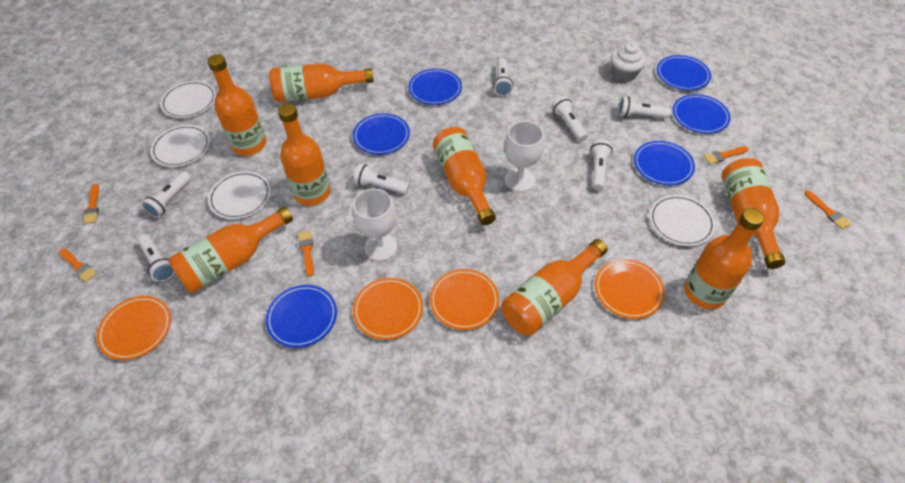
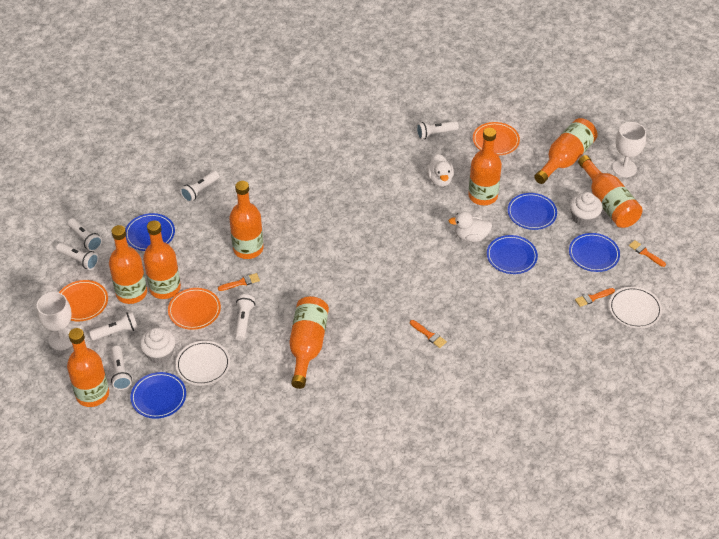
blue plate: [266,285,337,348] [353,113,410,155] [408,69,462,105] [634,141,695,185] [657,55,711,90] [673,94,731,134] = 6 -> [125,213,175,251] [130,372,186,419] [487,235,538,274] [508,193,557,230] [569,233,620,272] = 5
orange brush: [59,249,97,282] [83,184,99,224] [298,231,314,277] [703,146,749,164] [805,191,851,229] = 5 -> [218,273,260,291] [410,320,447,348] [575,288,615,307] [629,240,666,267] = 4
orange plate: [97,296,171,360] [353,278,423,340] [430,269,499,330] [595,259,665,319] = 4 -> [59,280,108,321] [168,288,221,330] [473,122,520,156] = 3
white cupcake: [611,42,646,82] = 1 -> [140,328,176,364] [570,192,603,226] = 2
white duck: none = 0 -> [427,154,454,187] [449,211,492,242] = 2
white plate: [150,125,210,167] [160,81,216,118] [208,171,271,219] [649,195,715,246] = 4 -> [176,341,230,385] [609,287,662,328] = 2

